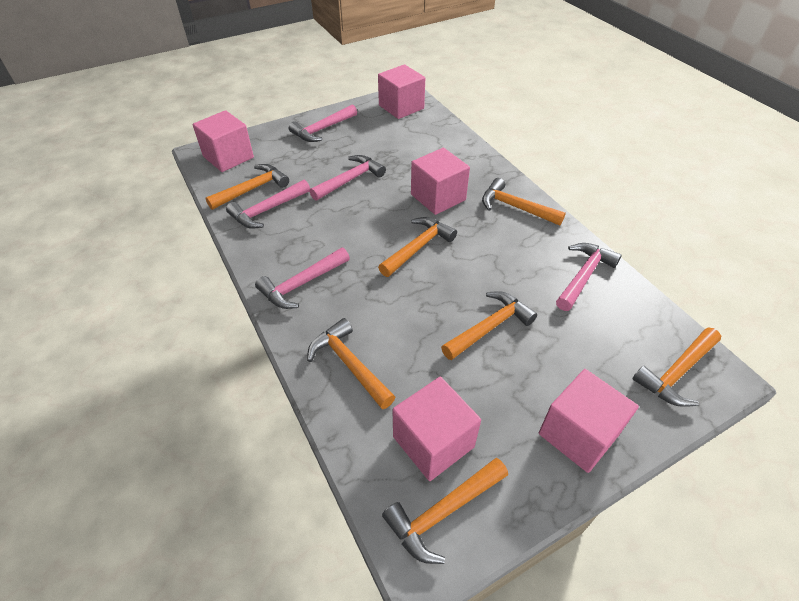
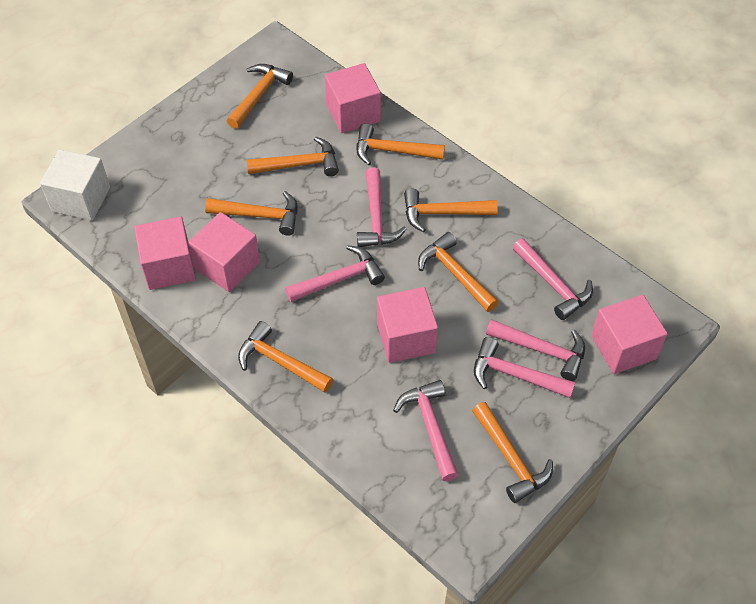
orange hammer: [205,164,289,210] [307,318,395,409] [378,217,457,277] [382,458,508,564] [441,291,537,360] [482,178,566,226] [632,327,721,407] = 7 -> [205,191,298,236] [227,64,293,129] [238,321,333,393] [246,136,339,176] [357,123,445,165] [404,189,498,232] [418,232,499,312] [472,402,553,503] = 8
pink hammer: [226,179,310,229] [255,248,350,309] [289,105,357,142] [309,155,386,201] [556,243,622,311] = 5 -> [285,245,385,302] [357,167,407,247] [393,380,459,481] [474,337,576,398] [486,319,585,381] [512,238,593,320] = 6
white cube: none = 0 -> [40,149,110,221] = 1

